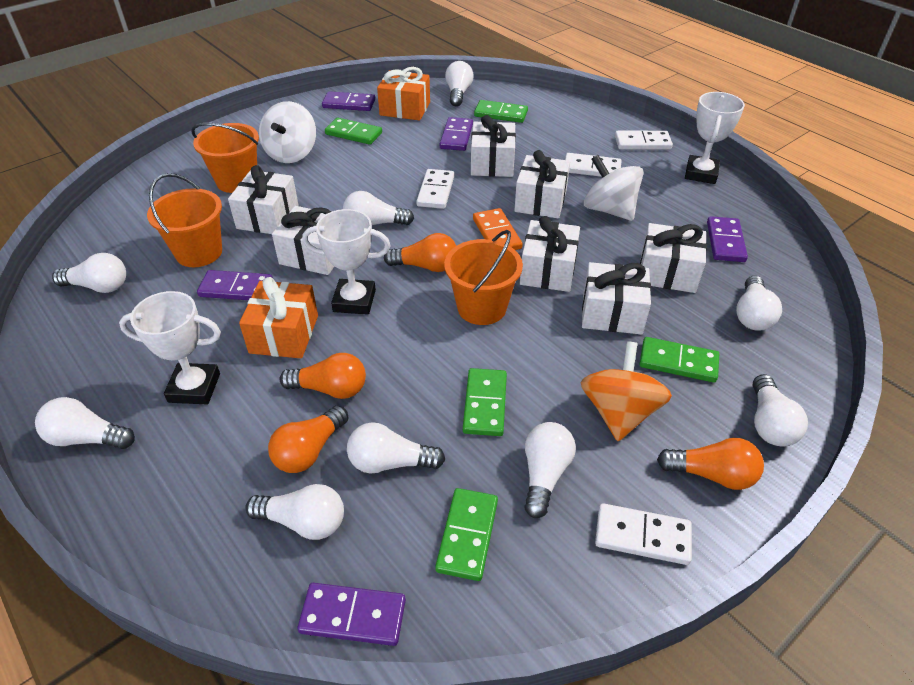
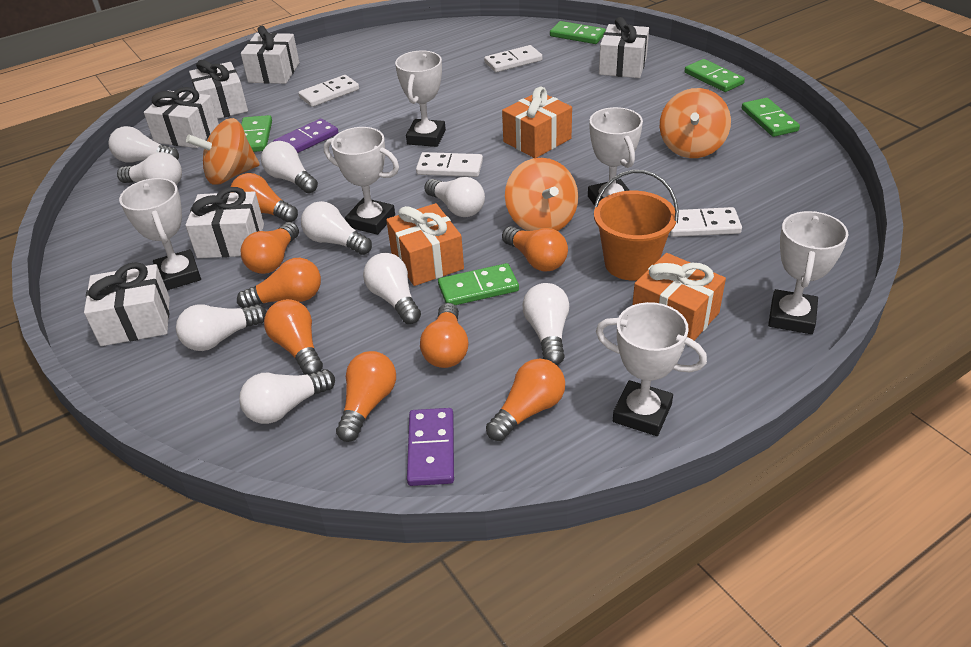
orange bucket: [147,173,222,267] [191,123,259,193] [444,230,523,325] = 3 -> [594,170,679,280] = 1
orange domino: [473,208,523,250] = 1 -> none = 0
orange gift: [239,277,318,358] [377,67,430,120] = 2 -> [386,203,464,286] [502,87,572,158] [632,253,726,340] = 3
orange light bulb: [268,405,349,473] [280,353,366,399] [384,233,456,272] [657,438,764,490] = 4 -> [230,173,298,222] [237,258,321,308] [241,222,299,274] [264,299,323,375] [336,351,396,442] [420,303,469,368] [486,358,565,441] [502,226,568,271] = 8
orange spinning top: [581,342,672,441] = 1 -> [186,118,260,185] [505,158,578,231] [660,88,731,158] = 3
purple domino: [197,270,273,300] [297,583,406,646] [322,91,375,111] [440,117,473,151] [707,216,748,262] = 5 -> [273,118,338,153] [407,408,454,486] = 2
white gift: [228,165,299,234] [272,206,335,275] [471,115,516,177] [514,150,570,218] [520,216,580,292] [582,262,651,335] [640,223,707,293] = 7 -> [84,262,170,346] [144,87,219,148] [185,187,264,258] [189,60,248,119] [241,26,299,84] [599,17,649,78] = 6
white spinning top: [259,101,316,163] [584,155,643,221] = 2 -> none = 0
white trophy: [119,291,221,404] [302,209,391,315] [685,92,745,184] = 3 -> [119,178,201,290] [324,127,399,235] [395,51,446,147] [588,107,643,205] [596,302,707,436] [768,211,848,334] = 6

